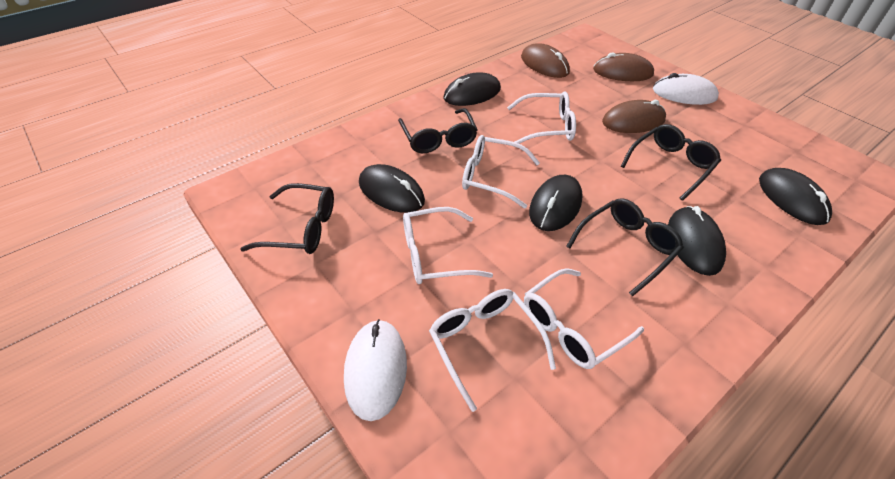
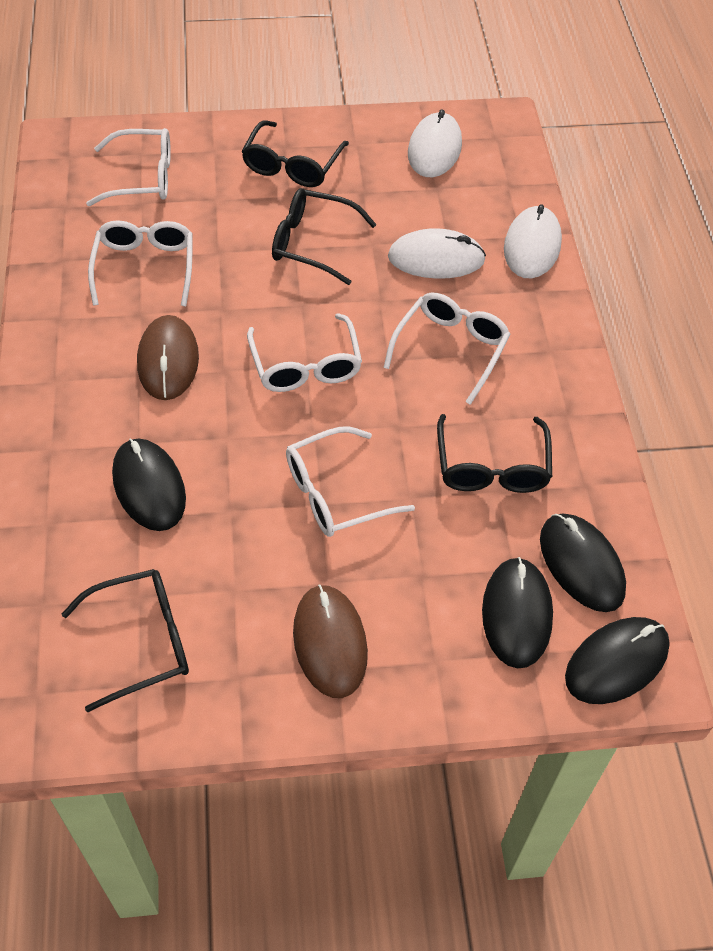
black mouse: [359,164,425,213] [443,72,501,106] [529,175,583,231] [668,206,726,276] [759,168,832,225] = 5 -> [112,438,186,531] [482,557,553,669] [540,514,626,612] [565,617,670,704] = 4
brown mouse: [521,43,570,78] [593,52,654,81] [602,100,666,133] = 3 -> [137,315,199,400] [293,585,368,698] = 2
white mouse: [344,319,407,421] [653,73,719,105] = 2 -> [388,228,486,279] [408,109,462,177] [504,204,562,278] = 3

